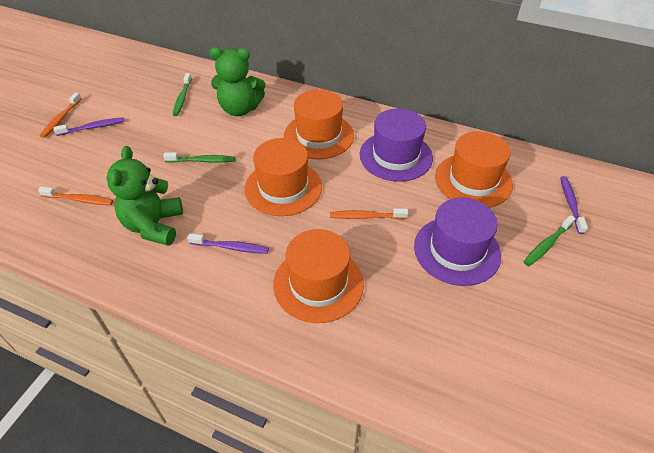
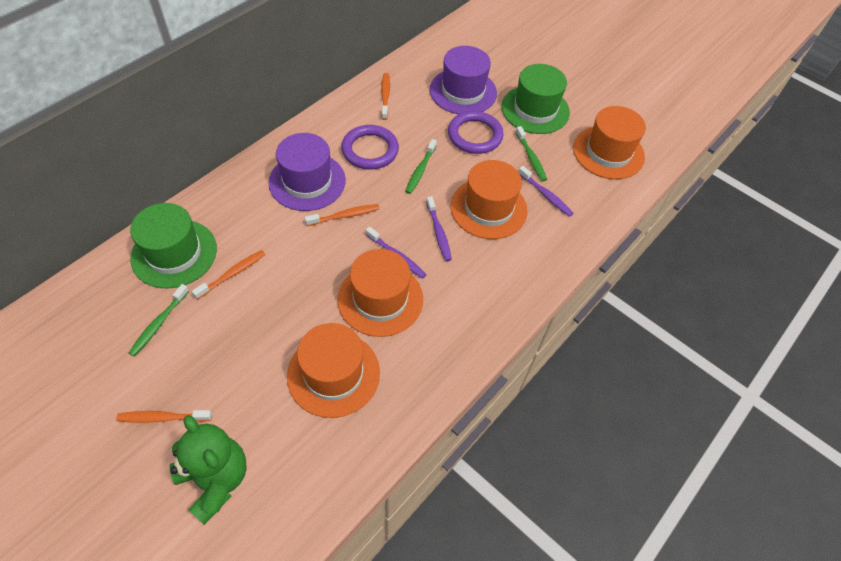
green hat: none = 0 -> [130,203,217,289] [501,64,570,134] = 2
green teddy bear: [106,146,183,246] [209,47,265,116] = 2 -> [170,415,247,525] = 1
orange toothbrush: [38,187,113,205] [40,93,82,138] [330,209,408,219] = 3 -> [116,410,212,423] [192,250,265,299] [305,204,380,226] [381,73,390,120] = 4
purple ring: none = 0 -> [341,125,399,169] [448,111,503,154] = 2

